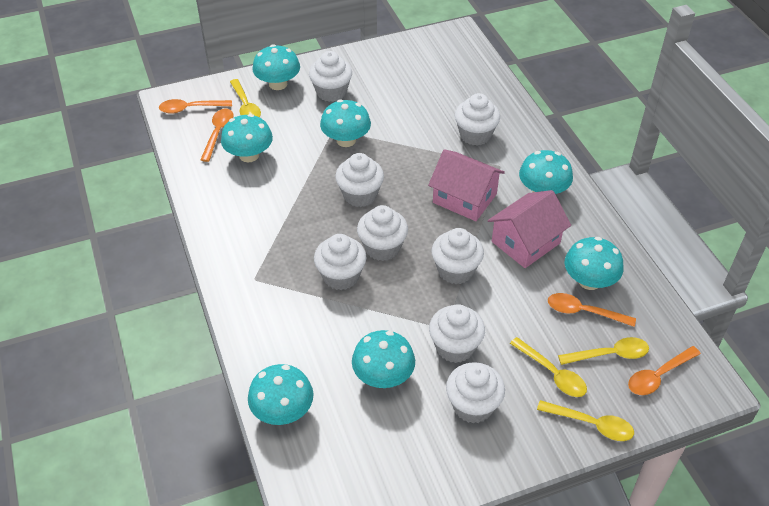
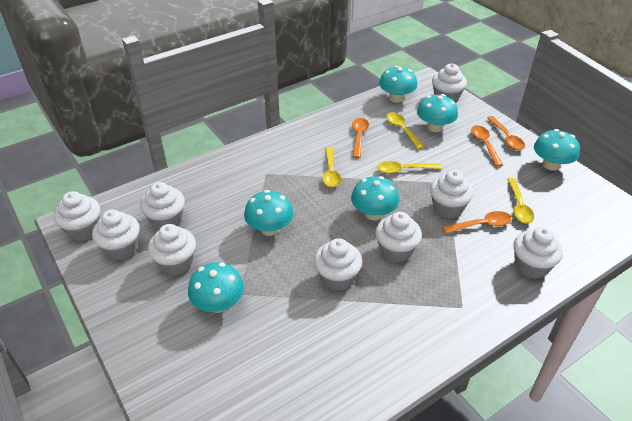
pink house: [428,149,505,221] [488,190,571,268] = 2 -> none = 0
turquoise mushroom: [221,114,273,162] [248,364,313,425] [252,44,300,90] [320,99,371,147] [352,330,415,388] [519,150,573,194] [565,237,624,290] = 7 -> [188,262,244,313] [244,190,293,236] [351,176,399,220] [379,66,417,103] [417,94,458,132] [534,129,580,171] = 6
white cupcake: [309,51,352,102] [314,234,366,290] [335,153,384,207] [357,205,408,261] [429,304,485,363] [432,228,484,284] [446,362,505,423] [455,93,500,146] = 8 -> [54,191,100,241] [92,210,140,260] [140,182,185,230] [148,224,196,276] [314,238,362,291] [375,212,422,262] [430,170,474,218] [432,64,467,103] [514,227,563,279] = 9

